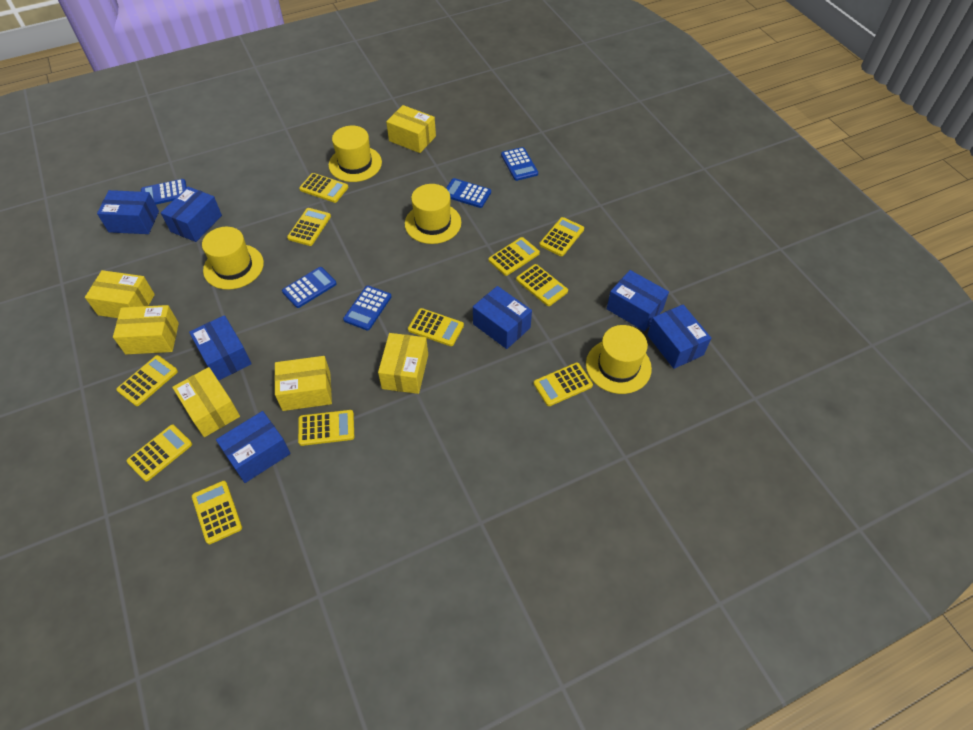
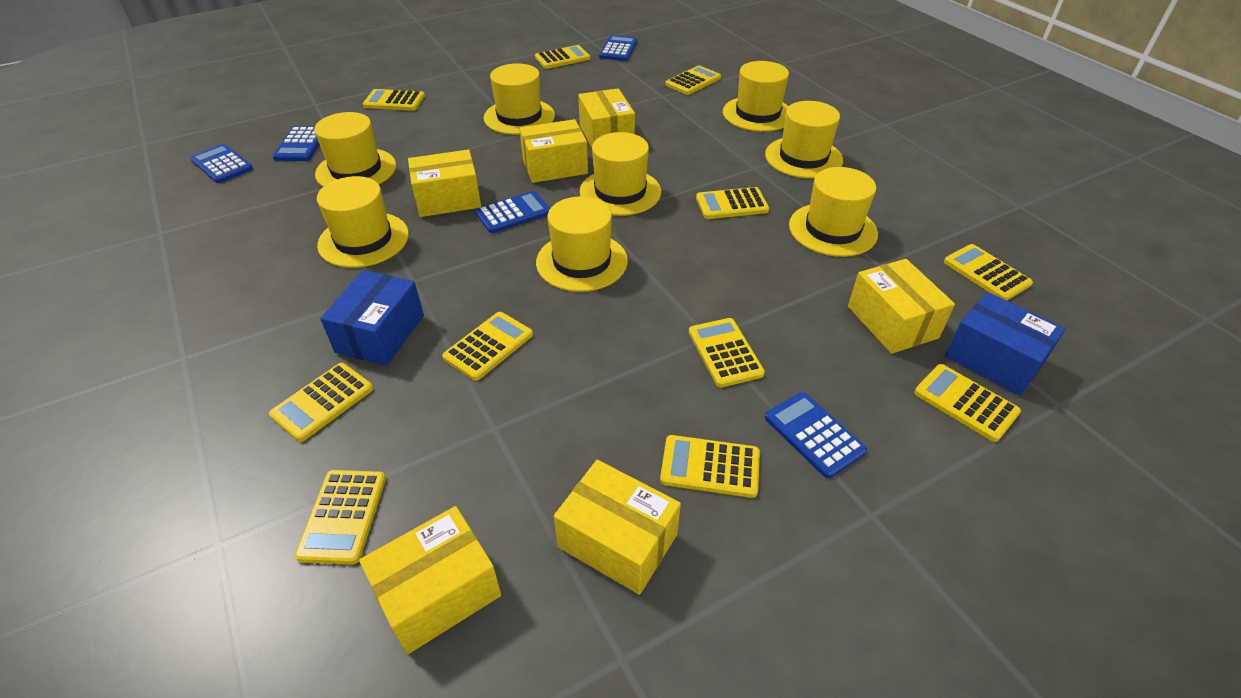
blue box: [97,190,159,234] [161,187,222,242] [189,315,252,381] [216,411,290,483] [473,286,532,349] [607,270,669,331] [647,304,711,369] = 7 -> [320,270,424,366] [945,292,1066,396] = 2
yellow hat: [202,227,264,290] [328,126,382,182] [405,184,461,244] [586,325,652,394] = 4 -> [314,112,396,187] [317,176,409,268] [484,63,555,135] [536,196,628,292] [580,132,661,216] [723,61,789,132] [765,101,843,179] [789,167,878,257] = 8

